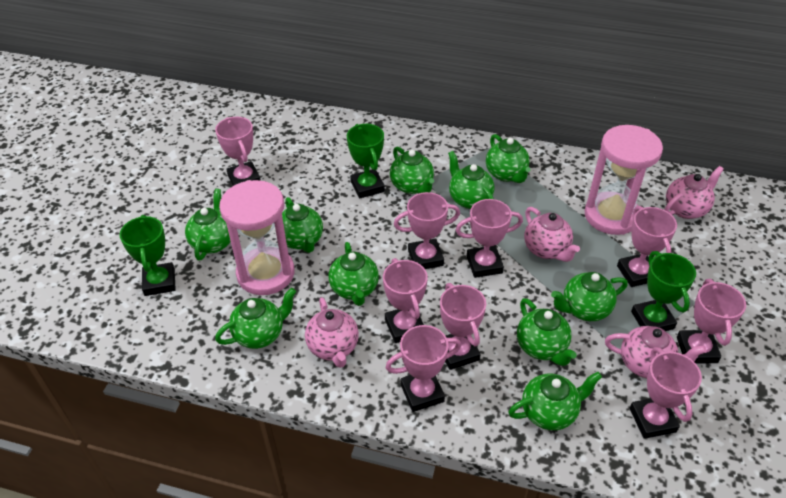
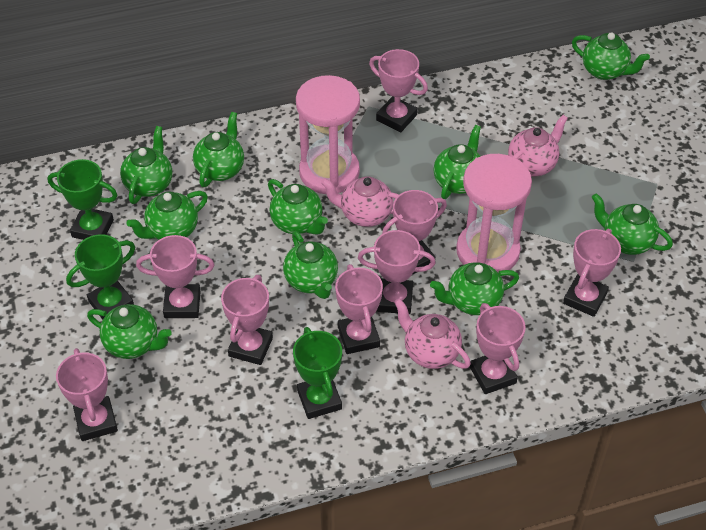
pink teapot: [305,297,359,368] [524,207,580,262] [605,326,706,378] [664,166,724,219] = 4 -> [321,176,399,227] [394,298,471,369] [508,115,568,177] = 3

